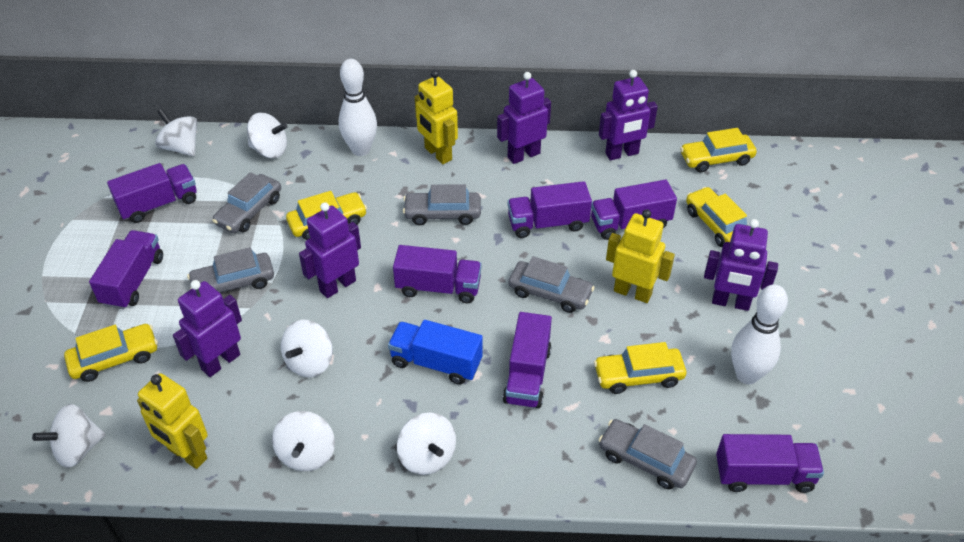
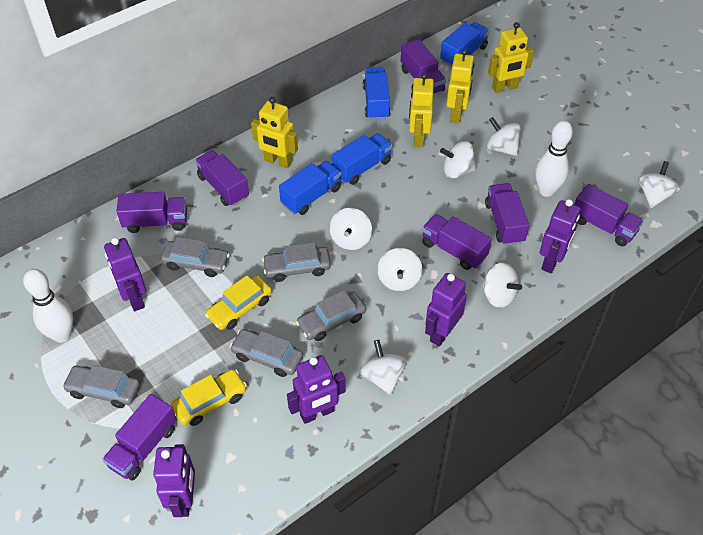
blue truck: [388,320,483,385] = 1 -> [279,161,341,215] [332,133,392,185] [363,67,391,120] [440,22,490,67] = 4
white spinning top: [32,404,105,468] [155,109,197,157] [247,113,287,158] [272,411,335,471] [281,320,333,378] [397,412,456,475] = 6 -> [329,208,372,250] [360,340,407,395] [377,248,422,291] [440,141,476,179] [482,262,522,308] [487,117,521,156] [638,161,680,208] = 7
yellow car: [64,324,158,382] [286,191,367,240] [594,342,686,394] [680,128,757,172] [686,187,748,247] = 5 -> [171,369,247,426] [205,275,272,330] = 2
yellow robot: [137,373,208,469] [415,70,458,164] [606,209,675,303] = 3 -> [251,97,298,169] [409,73,434,147] [446,49,474,123] [488,22,534,93] = 4

